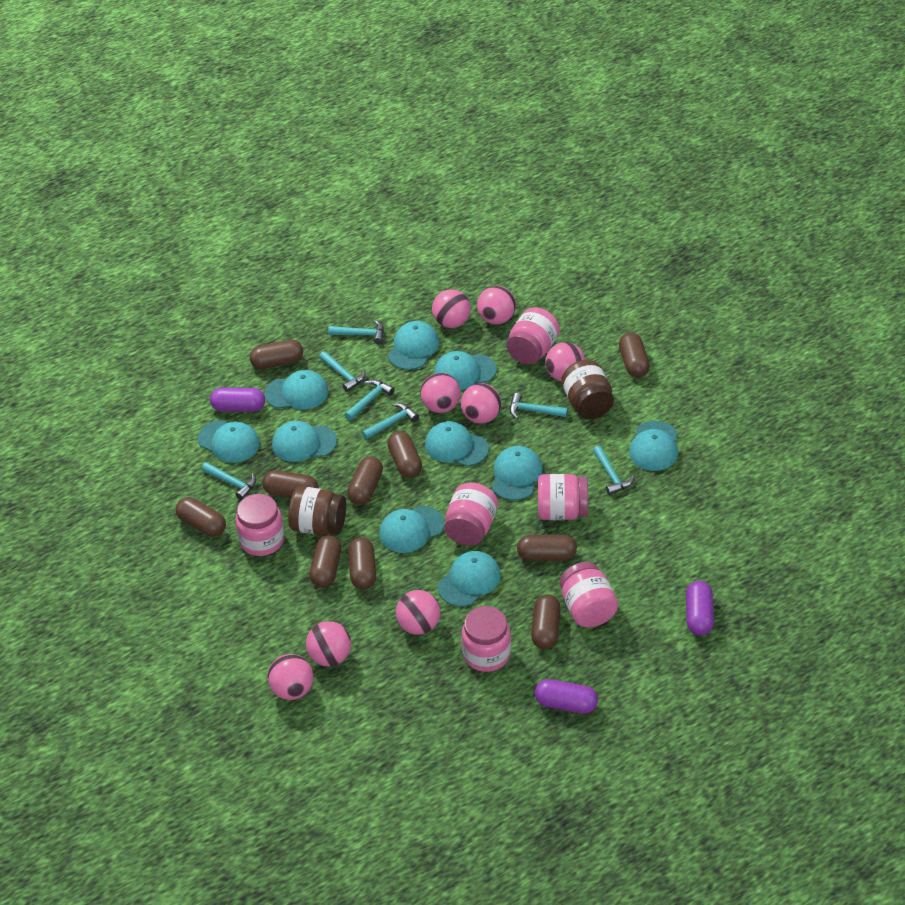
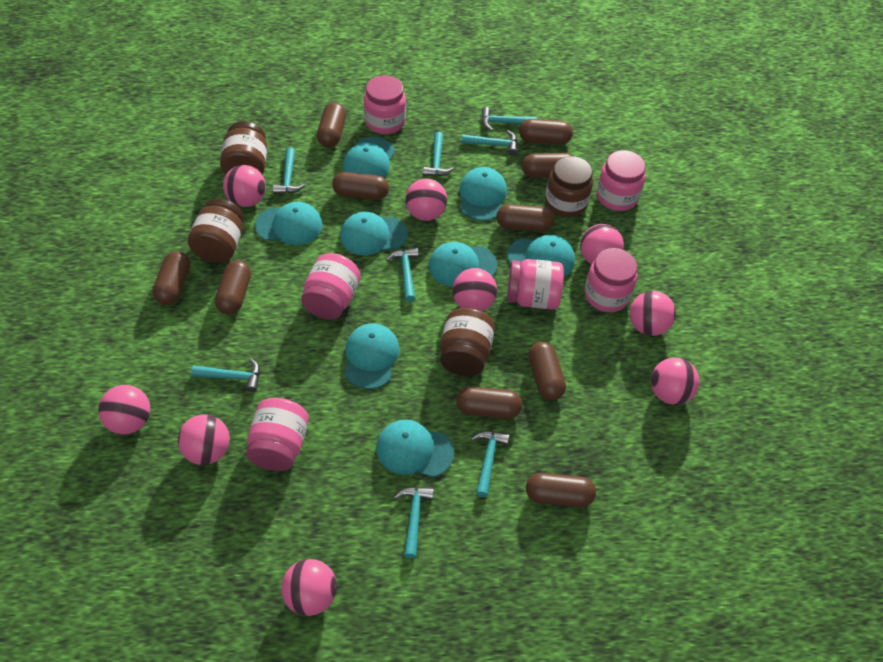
brown jar: [288,486,346,536] [561,360,614,419] = 2 -> [188,199,244,263] [220,121,267,175] [440,308,495,376] [545,156,593,217] = 4
pink ball: [268,654,314,700] [306,621,351,667] [396,590,440,635] [420,373,461,413] [432,289,471,328] [461,383,501,424] [477,286,516,325] [545,342,585,381] = 8 -> [98,385,150,434] [178,415,230,465] [223,165,266,207] [281,559,337,616] [405,179,447,221] [452,268,497,311] [580,224,624,264] [630,291,676,336] [651,358,700,405] = 9
purple capsule: [210,388,265,412] [535,679,598,714] [686,581,714,635] = 3 -> none = 0
turquoise cap: [198,420,259,463] [265,370,328,410] [272,421,337,462] [379,506,444,553] [388,321,439,370] [425,421,489,466] [434,351,496,390] [438,551,501,607] [492,446,542,500] [629,421,678,471] = 10 -> [255,202,323,245] [340,212,407,255] [343,137,395,178] [344,324,399,389] [376,420,454,477] [429,242,497,287] [460,167,507,221] [507,235,575,276] = 8
turquoise hammer: [202,462,256,500] [319,351,366,392] [328,320,384,344] [345,379,395,420] [362,403,419,440] [510,393,568,419] [593,446,634,495] = 7 -> [191,358,260,392] [273,147,305,194] [386,248,419,302] [394,487,434,558] [423,132,454,176] [462,130,517,155] [471,431,510,497] [482,107,537,131] = 8

